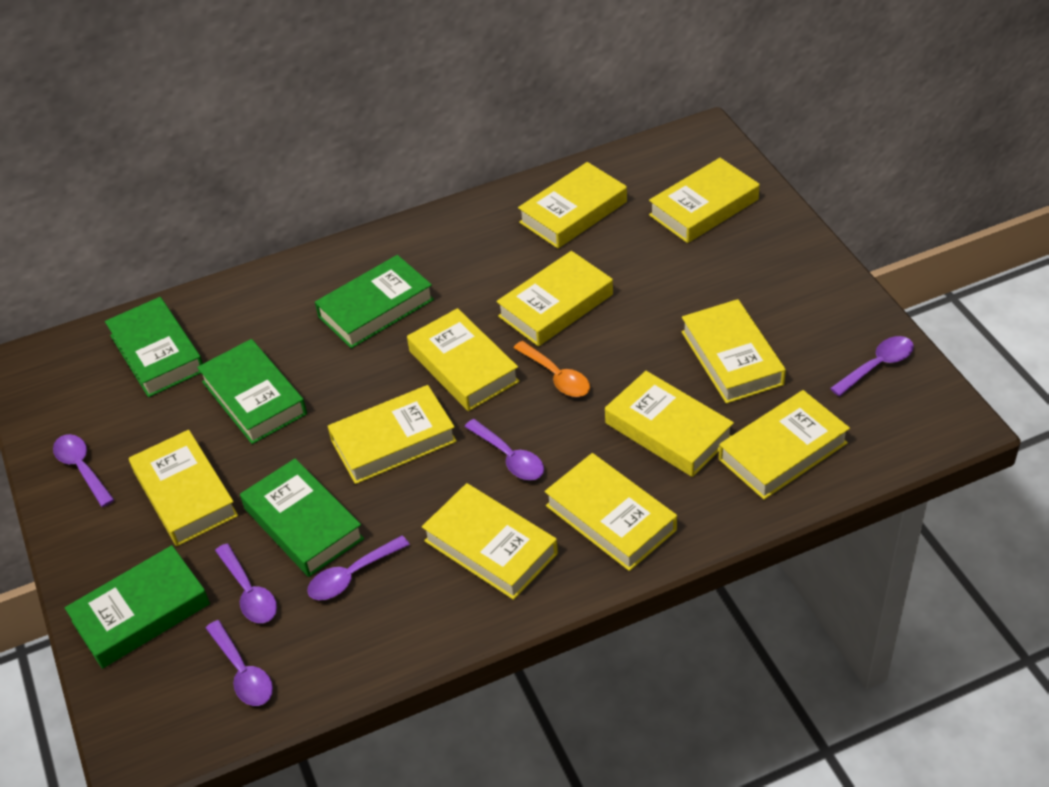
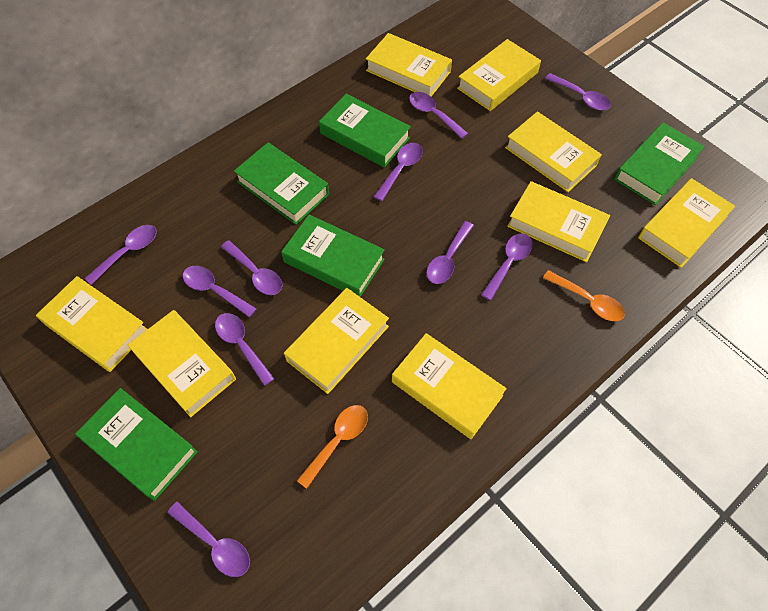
orange spoon: [514,341,590,397] = 1 -> [297,405,368,489] [543,270,625,321] = 2
purple spoon: [53,434,114,507] [206,620,273,706] [215,544,277,623] [307,535,410,600] [464,419,544,480] [830,336,914,396] = 6 -> [85,225,157,285] [167,502,250,577] [183,266,256,317] [215,313,275,386] [221,240,282,295] [373,143,423,201] [409,92,468,139] [426,221,474,284] [481,233,533,300] [545,73,611,110] = 10
yellow book: [129,430,238,546] [328,385,457,484] [407,308,520,411] [422,483,558,600] [496,251,613,346] [518,162,627,249] [545,453,677,571] [605,371,734,477] [649,158,760,243] [681,299,786,404] [719,390,850,500] = 11 -> [36,276,147,372] [128,310,236,417] [284,288,389,394] [366,33,452,97] [392,333,507,439] [457,39,541,111] [505,112,602,192] [507,181,610,262] [638,178,735,268] = 9

